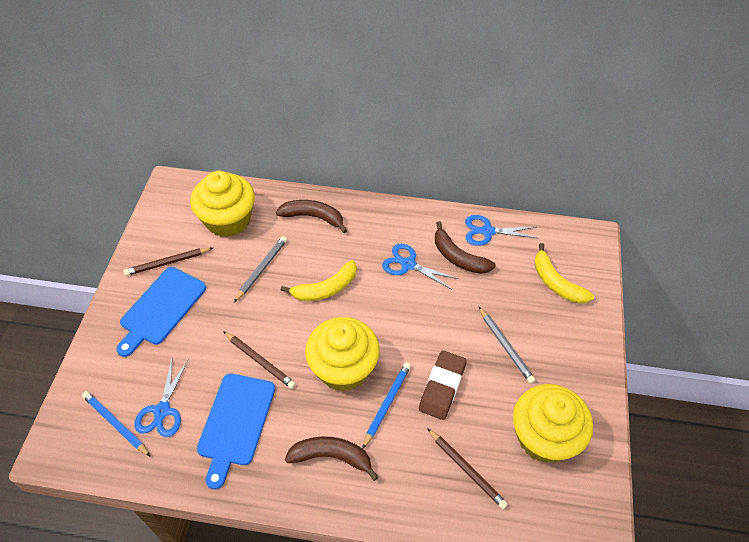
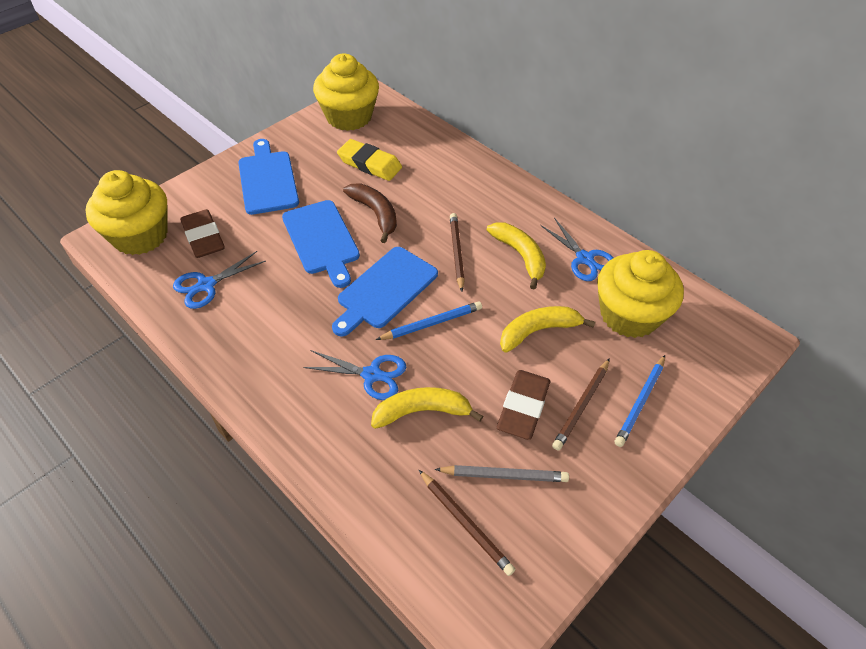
blue cutting board: [116,267,206,357] [197,374,275,489] = 2 -> [238,139,299,215] [282,200,360,288] [332,247,438,337] = 3
brown banana: [276,200,347,233] [285,436,378,481] [435,221,496,274] = 3 -> [343,183,397,243] = 1
brown eraser: [419,350,467,420] = 1 -> [180,209,225,258] [497,370,550,440] = 2
grey pencil: [234,236,287,302] [478,306,535,384] = 2 -> [435,465,569,482] = 1
yellow banana: [281,260,357,301] [534,243,594,304] = 2 -> [371,387,483,429] [487,222,546,289] [500,306,595,353] = 3
yellow eraser: none = 0 -> [337,139,402,181] = 1

